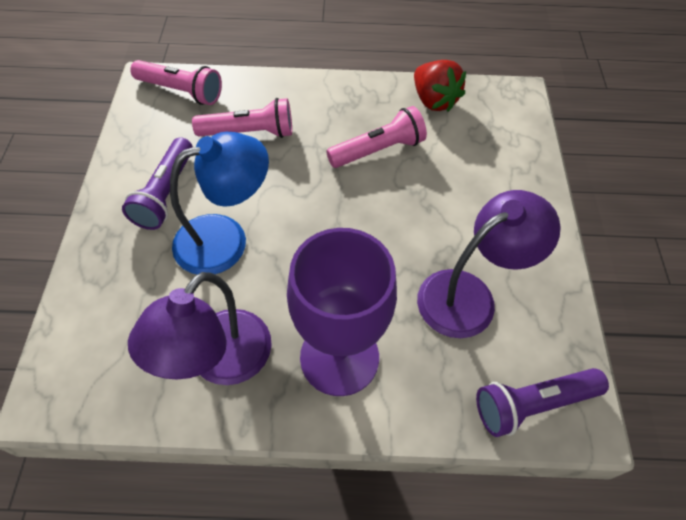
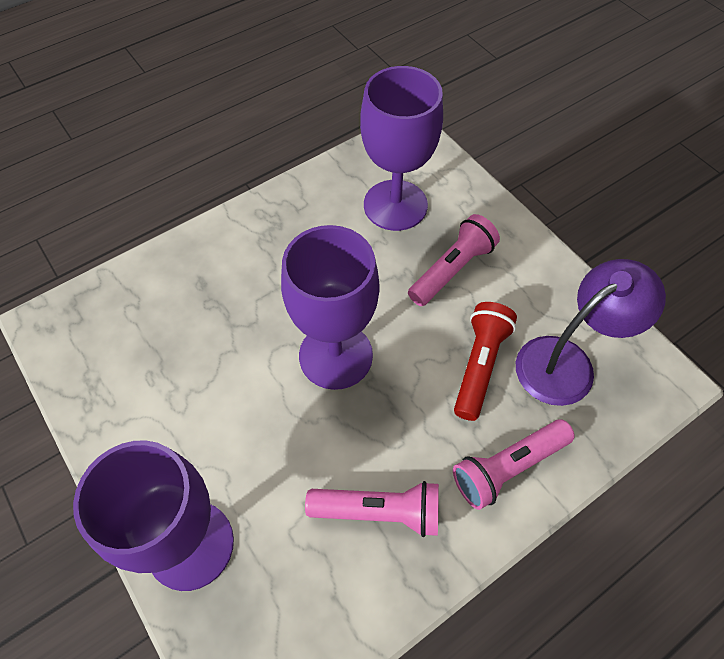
blue lamp: [170,132,269,275] = 1 -> none = 0
purple flashlight: [122,137,193,230] [476,368,609,437] = 2 -> none = 0
purple goblet: [287,228,397,396] = 1 -> [73,440,234,591] [281,225,380,390] [360,66,443,231] = 3
purple lamp: [128,272,272,385] [417,190,561,338] = 2 -> [516,259,666,406] = 1
red flashlight: none = 0 -> [454,302,517,421] = 1
red strawberry: [414,60,466,112] = 1 -> none = 0

